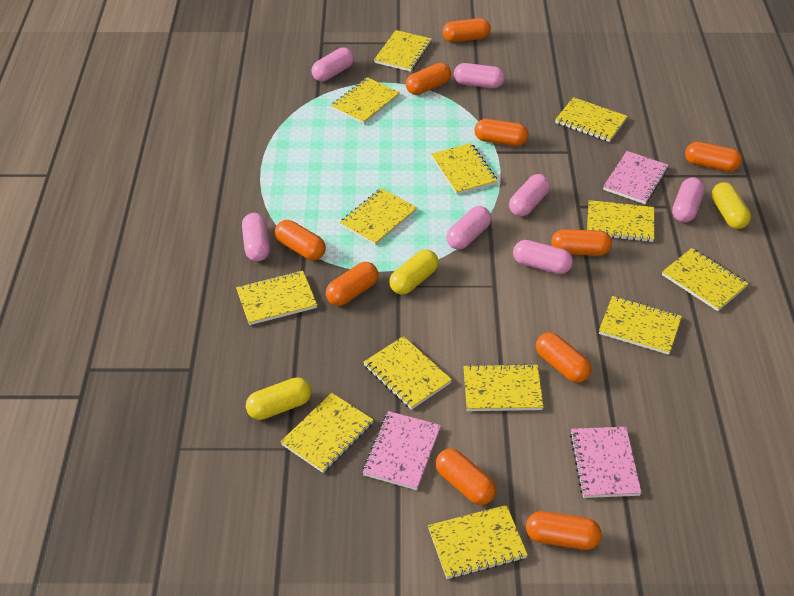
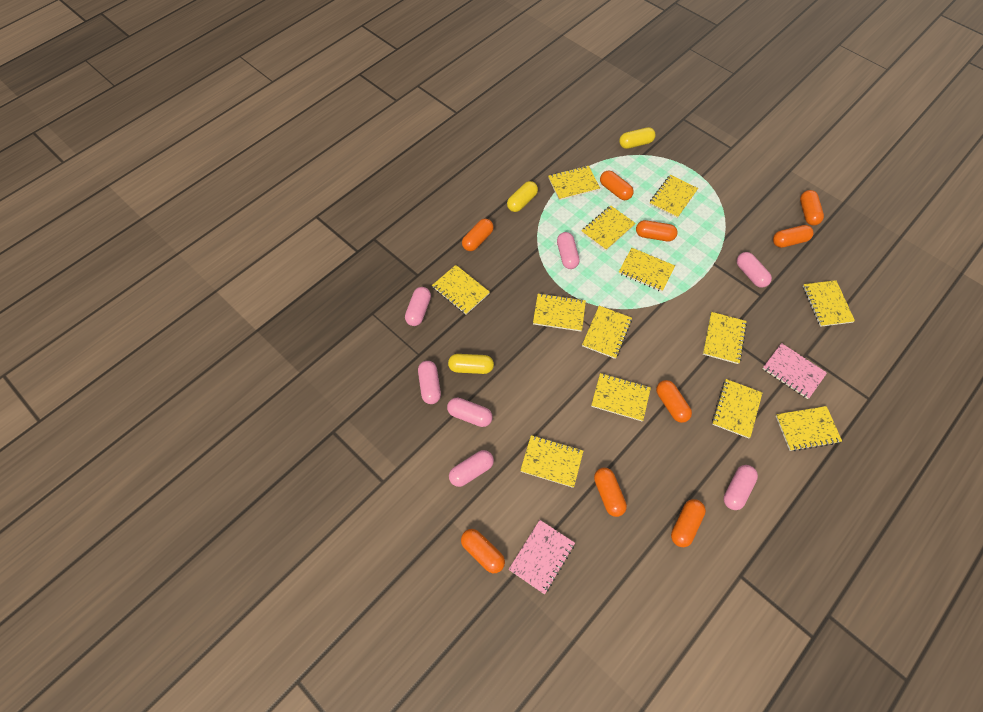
orange capsule: [275,220,326,260] [326,262,378,306] [406,63,451,95] [436,449,496,505] [442,18,491,42] [474,119,528,146] [526,511,602,550] [536,332,591,383] [551,229,612,256] [685,142,742,172] = 10 -> [461,529,505,573] [462,219,494,251] [594,468,627,517] [600,170,634,200] [636,220,678,241] [656,380,692,423] [671,499,706,547] [773,225,814,248] [800,190,824,226] = 9
pink notebook: [363,411,441,490] [570,427,642,498] [603,151,668,204] = 3 -> [509,520,575,594] [762,343,827,399] = 2

